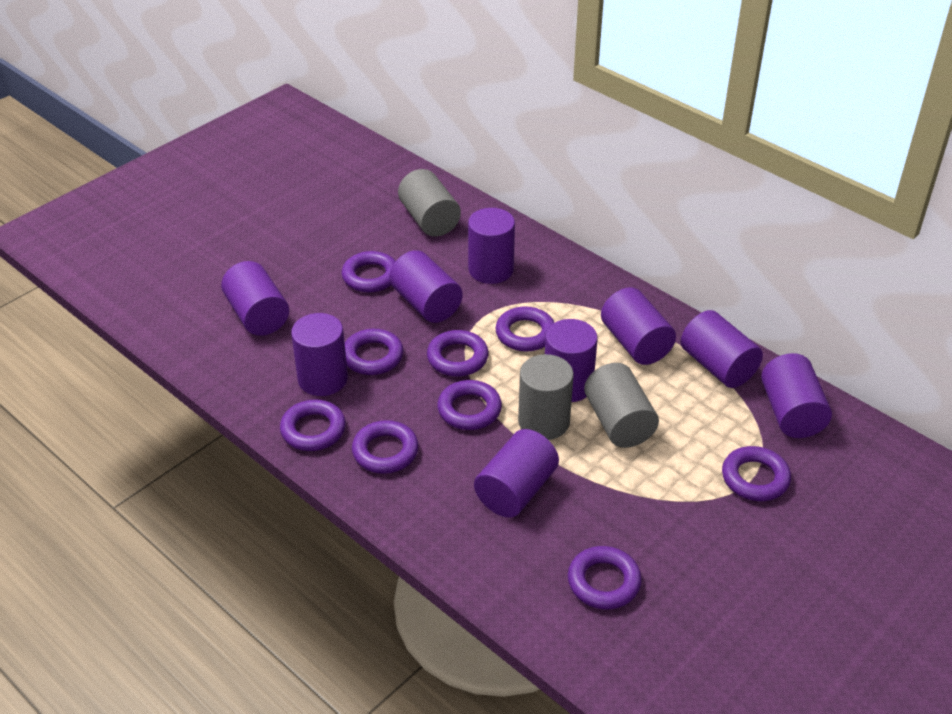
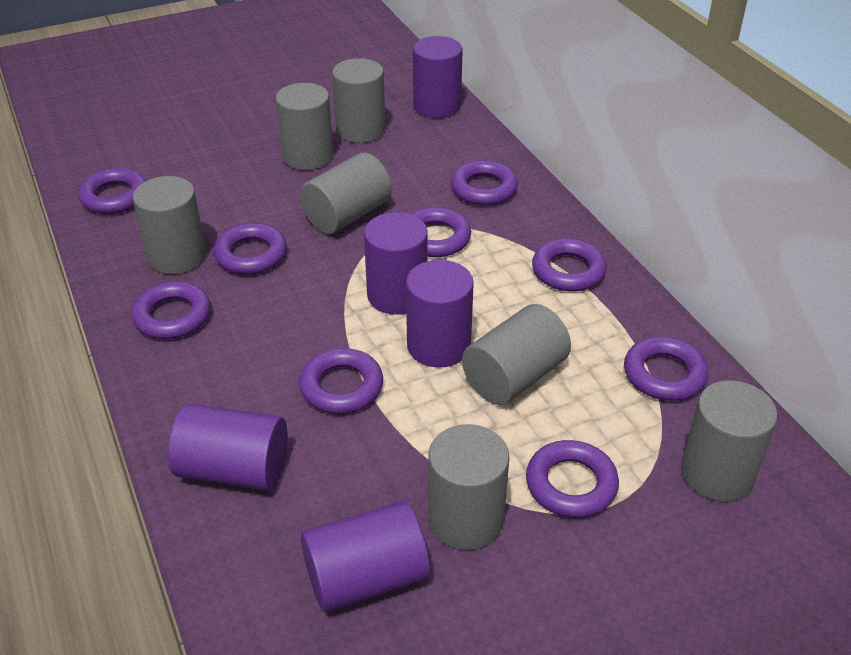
grey cylinder: [398,169,461,237] [518,354,574,440] [584,363,659,448] = 3 -> [133,176,206,274] [276,83,333,170] [300,153,392,234] [332,58,385,143] [428,424,509,550] [462,304,571,405] [681,380,777,501] = 7
purple cylinder: [221,261,289,336] [291,313,348,396] [389,250,463,323] [468,208,515,284] [474,429,559,518] [545,319,598,402] [601,287,676,365] [681,310,763,388] [761,353,832,438] = 9 -> [168,404,288,490] [301,501,430,612] [364,212,428,315] [406,260,474,368] [413,36,463,118] = 5

